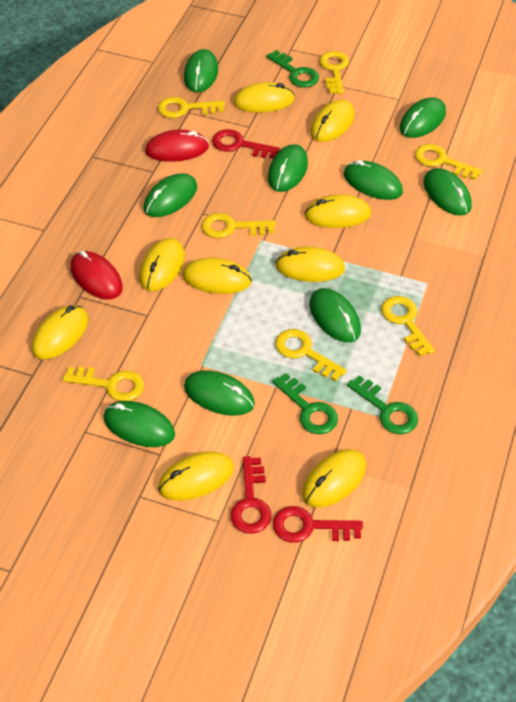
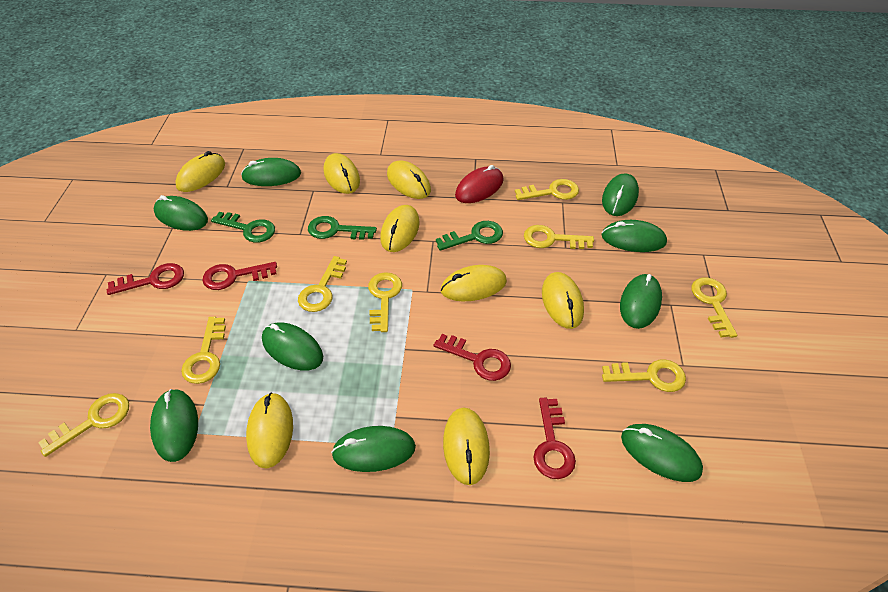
red key: [212,129,280,158] [231,456,271,534] [273,506,363,543] = 3 -> [107,263,184,295] [202,262,277,290] [434,334,511,381] [533,398,576,479] = 4
red mouse: [70,251,123,299] [145,130,209,162] = 2 -> [455,165,504,203] = 1
yellow key: [63,366,144,401] [158,97,225,118] [202,213,276,238] [275,329,347,381] [320,51,349,94] [381,296,435,356] [415,144,482,180] = 7 -> [38,393,129,457] [181,317,226,384] [298,256,347,312] [368,272,402,332] [515,179,579,200] [524,225,594,249] [602,359,686,392] [691,277,737,338] = 8
yellow mouse: [32,305,88,359] [139,238,185,291] [158,452,234,501] [182,257,252,294] [234,82,295,113] [275,247,345,282] [302,449,366,508] [304,194,371,228] [310,100,355,142] = 9 -> [175,151,225,192] [246,392,293,468] [324,153,360,194] [380,205,420,252] [387,160,431,199] [441,265,507,301] [443,408,490,485] [542,272,584,329] = 8

